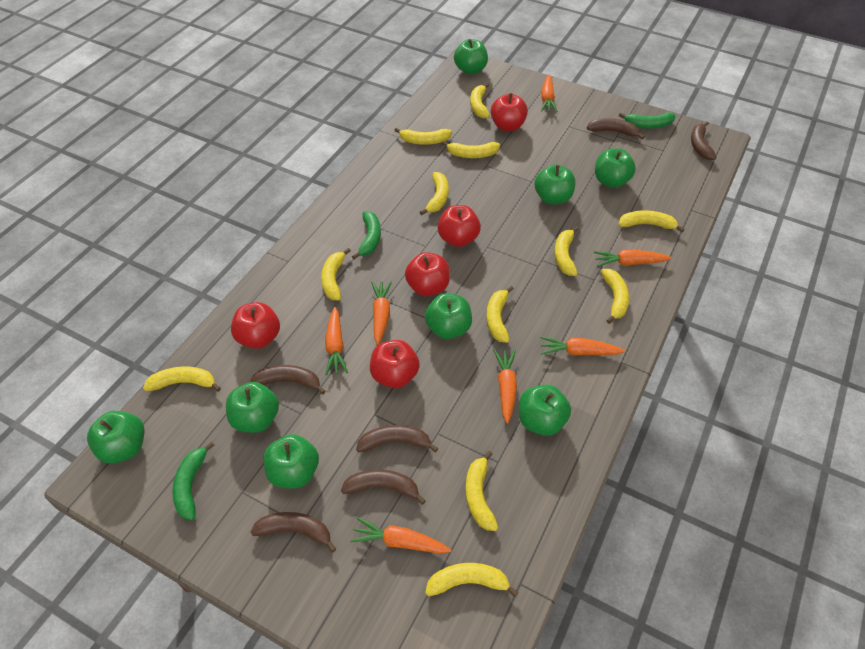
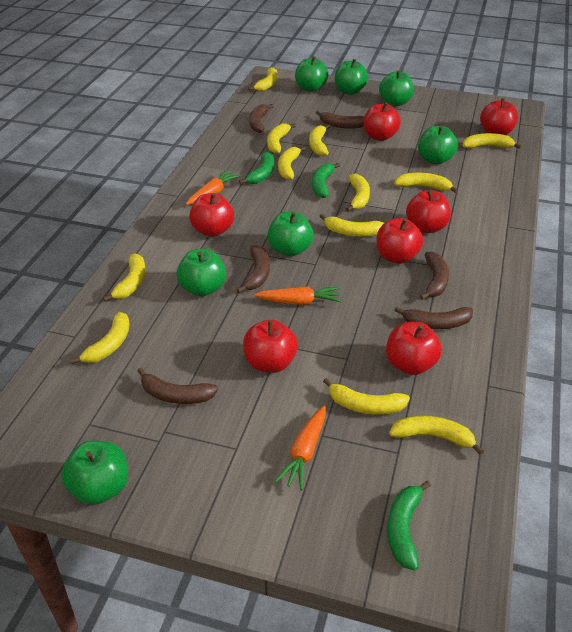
green apple: [87,411,145,464] [226,382,279,433] [263,434,319,489] [425,293,472,339] [454,39,488,75] [519,385,571,436] [534,164,575,205] [595,148,636,188] = 8 -> [61,441,128,505] [177,249,226,296] [267,211,314,256] [295,56,328,92] [335,59,368,95] [379,71,414,106] [418,126,458,165] = 7
orange carrot: [325,307,348,375] [350,517,452,553] [371,281,392,345] [493,349,517,424] [540,336,625,356] [541,75,558,112] [594,249,671,267] = 7 -> [186,170,240,205] [254,287,341,305] [275,406,326,490] = 3
red apple: [231,302,280,349] [370,340,420,388] [405,252,450,296] [438,205,481,247] [491,93,528,131] = 5 -> [189,193,234,237] [243,320,298,373] [364,102,401,141] [377,218,423,264] [386,322,442,375] [406,190,451,233] [480,98,518,135] = 7

